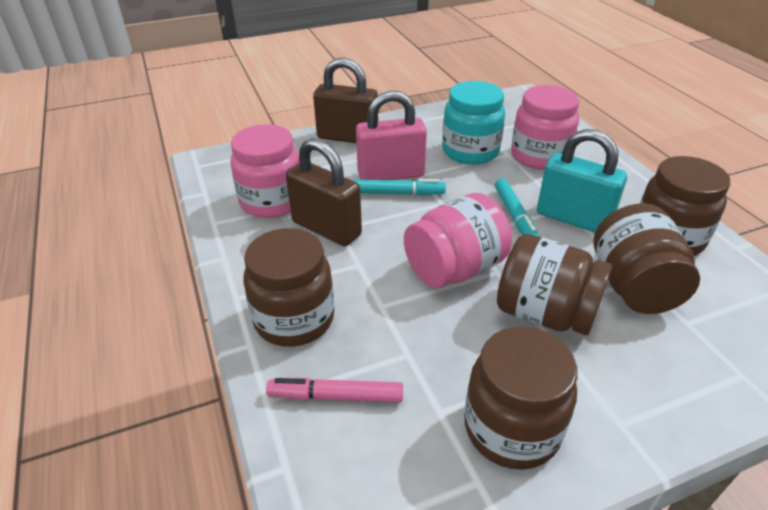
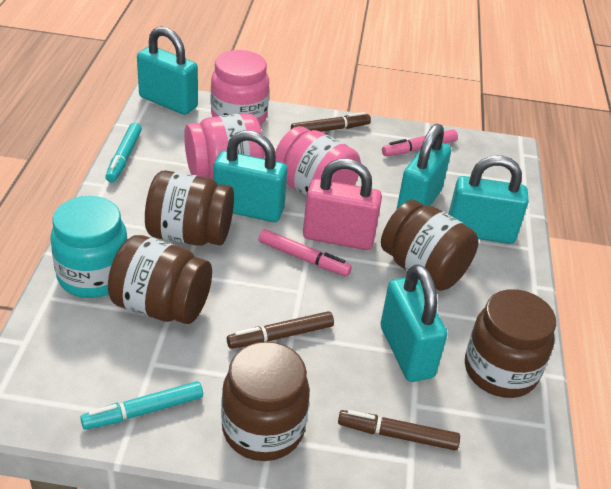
brown marker: none = 0 -> [227,311,334,349] [291,112,371,132] [338,410,460,450] = 3
brown padlock: [286,138,362,246] [313,58,378,143] = 2 -> none = 0
pink marker: [266,378,403,402] = 1 -> [259,229,352,276] [382,129,458,156] = 2
turquoise padlock: [537,129,627,232] = 1 -> [137,26,198,115] [213,130,287,222] [381,264,447,382] [396,124,451,210] [448,156,529,244] = 5

